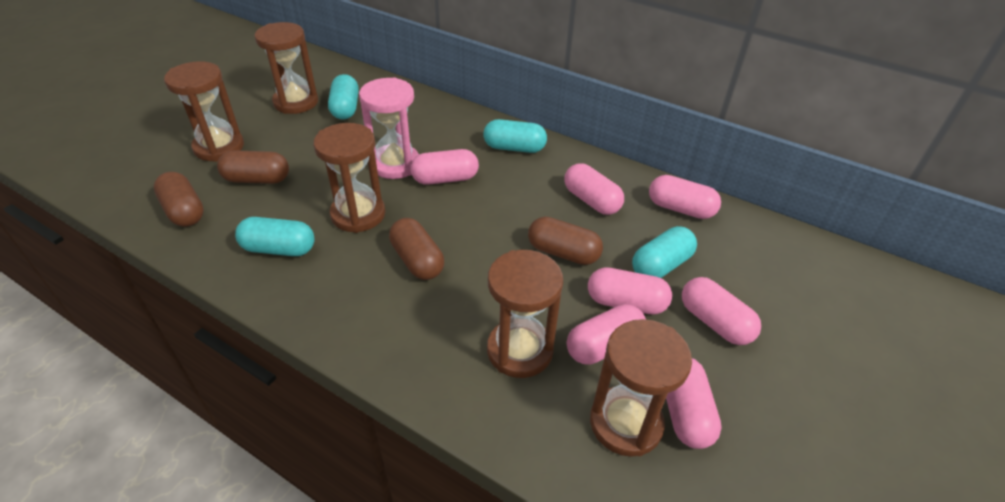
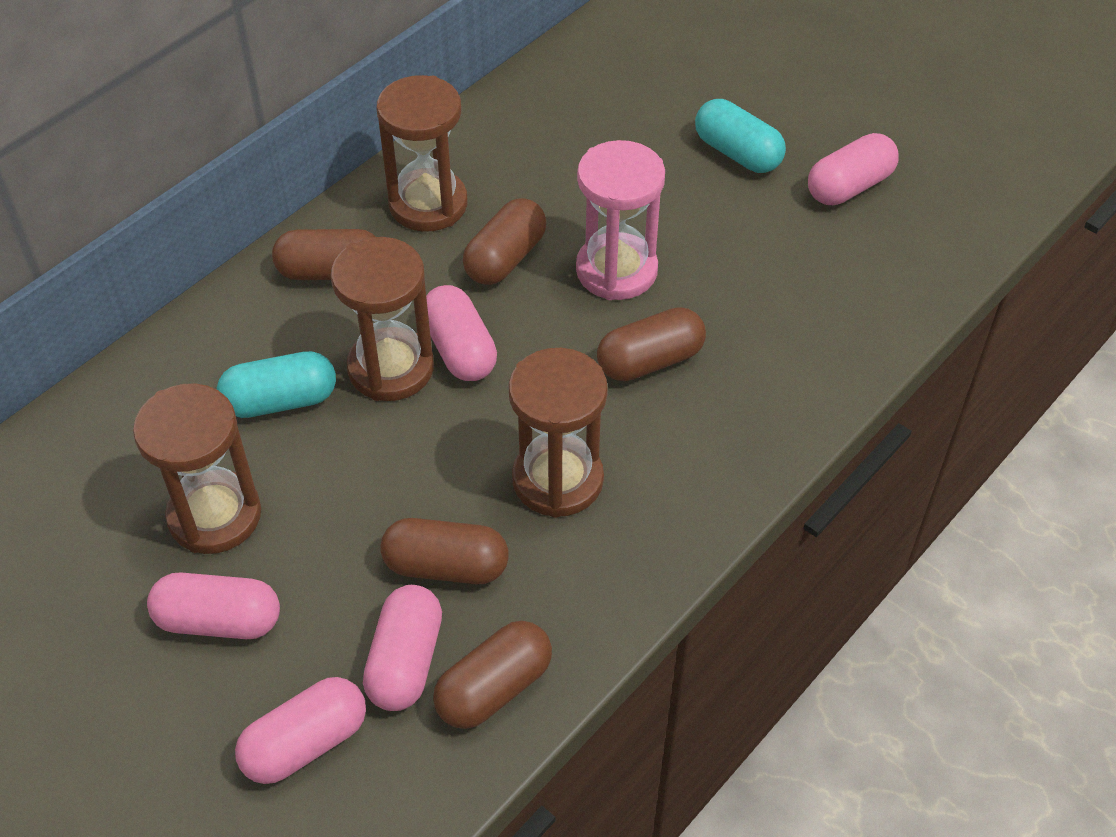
brown capsule: [154,172,204,227] [217,150,289,184] [389,218,444,280] [528,217,603,265] = 4 -> [272,229,376,280] [380,518,509,584] [433,621,552,729] [463,198,547,285] [597,307,706,381] = 5
brown hourglass: [164,61,244,162] [255,22,318,114] [313,123,385,233] [487,250,563,378] [590,319,692,457] = 5 -> [133,383,261,554] [331,237,434,401] [377,75,468,232] [508,348,608,518] = 4
pink capsule: [411,149,479,185] [564,163,624,215] [567,304,646,365] [588,267,672,315] [649,175,721,219] [666,358,722,449] [682,277,761,345] = 7 -> [147,572,280,639] [235,677,366,784] [363,585,442,711] [426,285,497,381] [808,133,899,205] = 5
turquoise capsule: [235,217,315,256] [328,74,359,120] [483,119,547,153] [632,226,697,278] = 4 -> [217,351,336,418] [695,99,786,173] = 2

